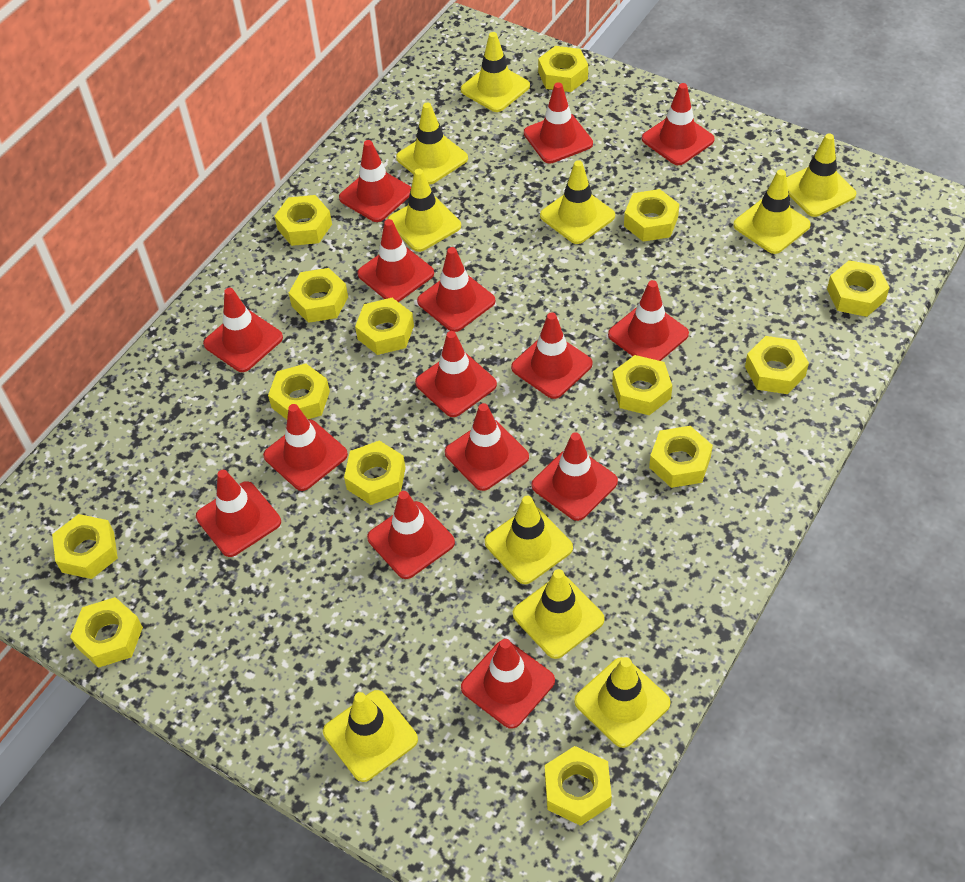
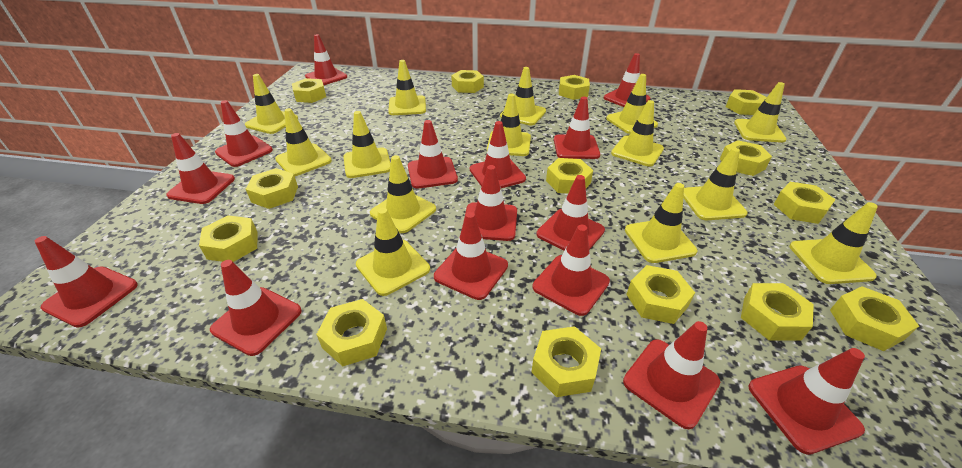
yellow traffic cone: [323,690,418,782] [388,169,461,252] [396,103,468,184] [461,32,530,112] [485,496,573,584] [513,569,604,659] [540,160,615,244] [574,657,671,748] [733,169,811,254] [786,133,856,217] = 10 -> [244,74,298,134] [275,108,332,176] [343,111,391,178] [356,208,430,296] [370,155,436,233] [388,60,426,115] [487,93,531,156] [500,67,546,125] [606,74,658,134] [611,100,664,166] [625,183,697,263] [683,148,747,220] [734,82,786,143] [789,202,878,284] = 14

